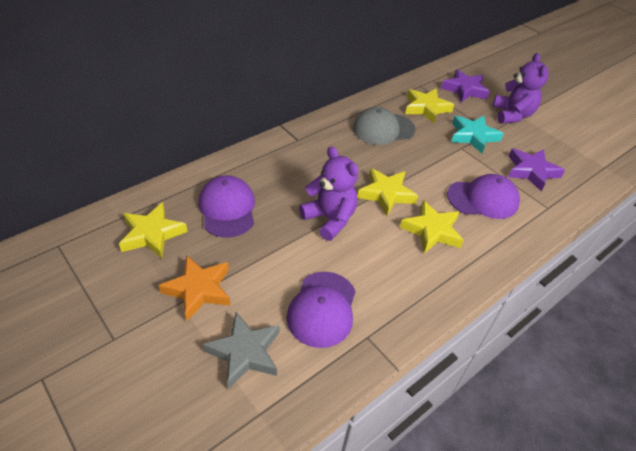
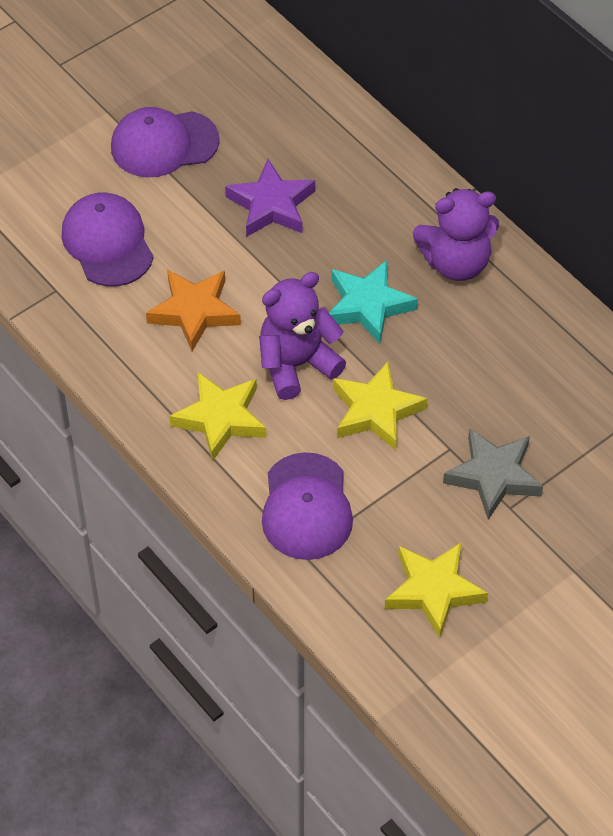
grey cap: [353,107,416,145] = 1 -> none = 0
purple star: [441,69,490,103] [508,149,565,191] = 2 -> [225,159,315,237] = 1
yellow star: [119,202,188,259] [357,168,418,216] [400,200,464,253] [405,88,454,123] = 4 -> [169,372,266,461] [333,362,428,451] [385,542,488,638] = 3

